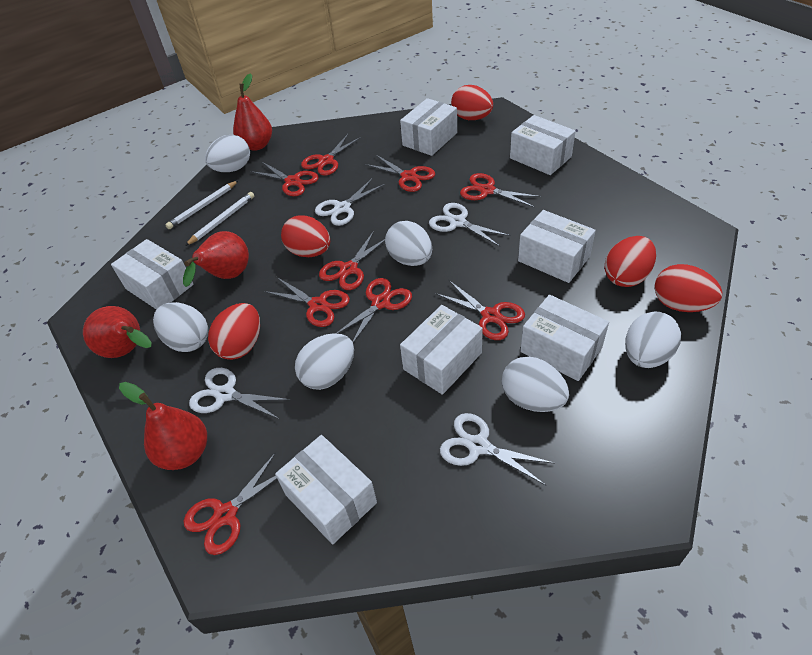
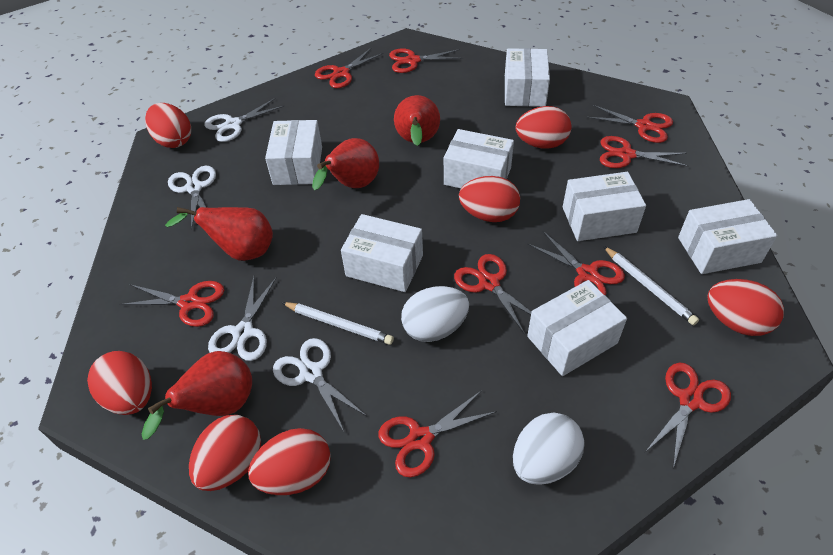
red egg: [208,303,260,360] [281,215,330,257] [451,85,493,120] [605,236,656,287] [654,264,722,312] = 5 -> [87,351,152,415] [145,103,191,148] [189,415,261,491] [248,428,331,495] [459,176,520,222] [516,106,572,148] [707,279,784,336] = 7
white egg: [153,302,208,352] [205,135,250,172] [295,333,354,390] [385,221,432,266] [502,357,569,412] [625,311,681,368] = 6 -> [401,286,469,342] [513,413,584,485] = 2

